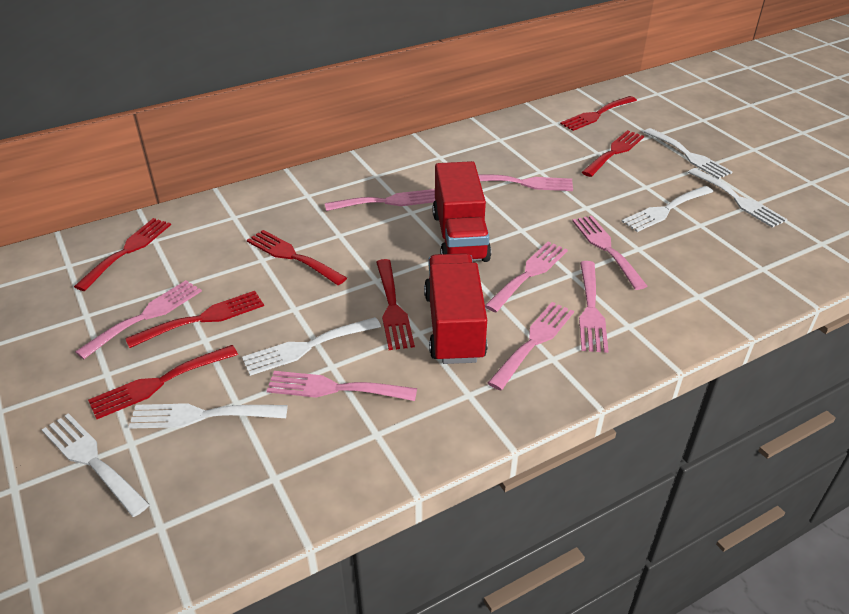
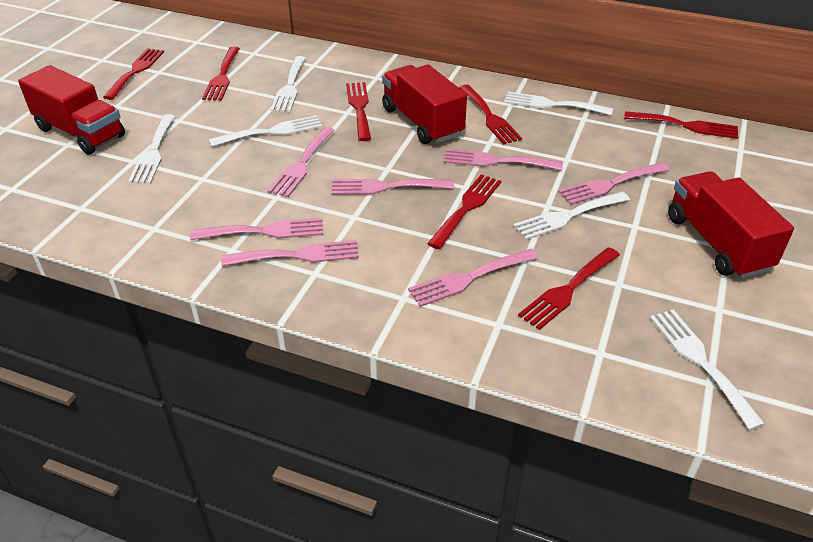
pink fork: [75,280,202,359] [266,371,417,401] [325,189,435,211] [478,175,573,191] [485,242,568,312] [488,302,574,390] [572,216,647,290] [579,261,608,353] = 8 -> [190,218,323,240] [221,240,359,266] [268,127,335,197] [331,179,454,195] [408,249,538,307] [444,149,563,170] [558,162,670,205] = 7
red truck: [424,253,487,364] [432,161,491,262] = 2 -> [18,65,125,155] [382,65,467,144] [668,171,794,278] = 3

